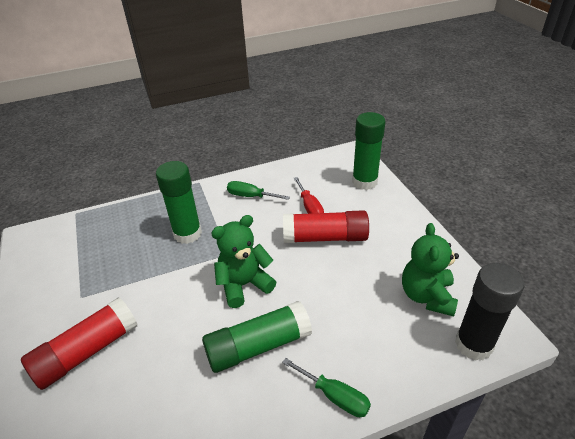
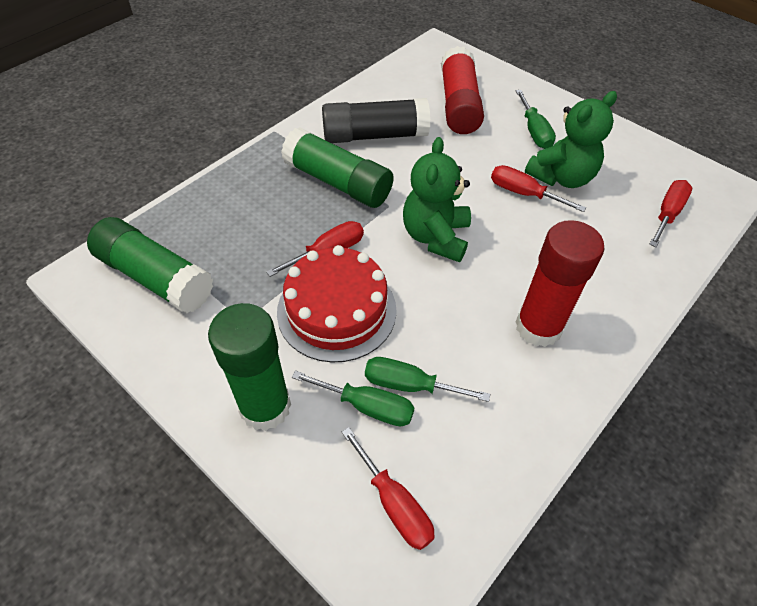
green screwdriver: [227,181,290,200] [282,358,371,417] = 2 -> [292,370,415,427] [365,357,490,402] [516,90,556,149] = 3
red cake: none = 0 -> [277,245,397,363] = 1
red screwdriver: [294,177,324,214] = 1 -> [266,221,364,277] [342,427,435,550] [491,165,586,212] [649,180,692,247] = 4

